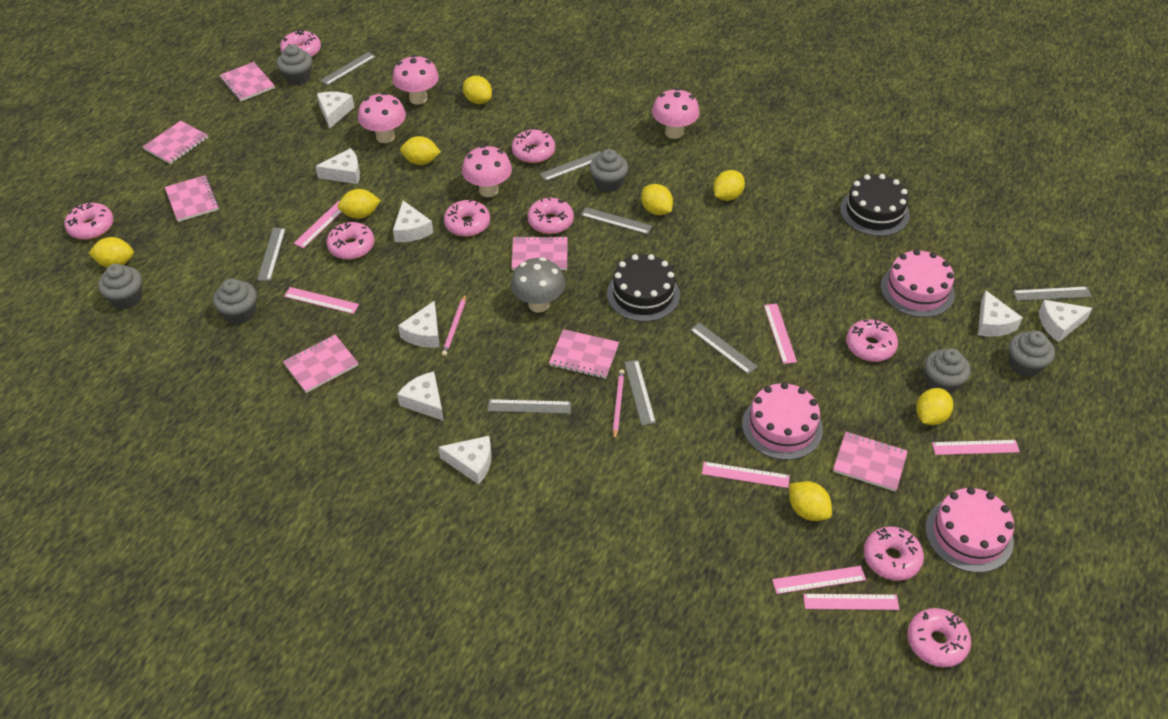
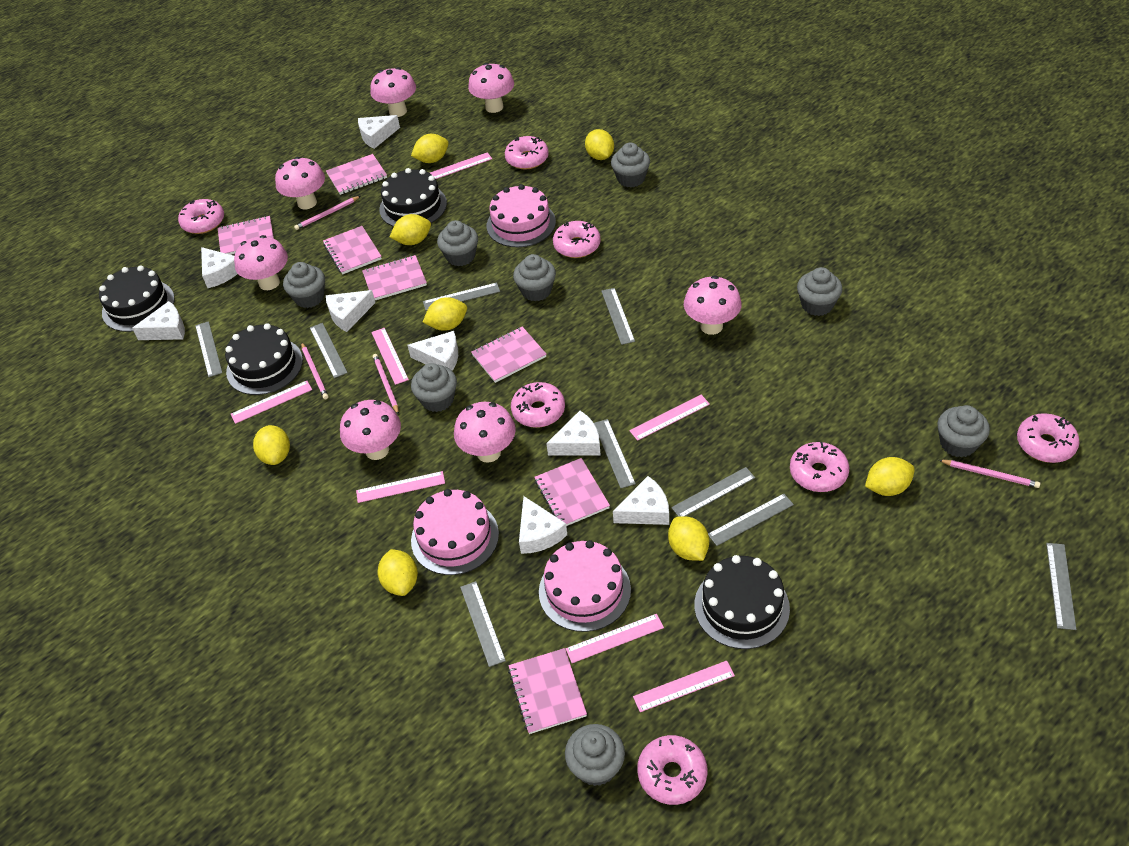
black cake: [607,254,680,322] [840,174,910,236] = 2 -> [99,265,175,332] [225,323,303,395] [379,168,447,227] [694,555,790,649] = 4
grey cupcake: [98,264,142,309] [213,279,257,324] [277,44,312,85] [590,149,628,192] [924,348,971,394] [1009,331,1055,377] = 6 -> [283,262,325,308] [411,363,457,412] [437,220,478,266] [513,254,556,301] [565,724,625,786] [611,143,650,188] [797,267,843,316] [937,405,990,457] = 8
grey mushroom: [511,257,565,313] = 1 -> none = 0
grey ruler: [257,228,286,281] [320,52,376,85] [488,399,571,414] [540,151,601,181] [581,207,652,234] [624,360,656,425] [690,323,758,374] [1013,287,1092,301] = 8 -> [195,321,222,377] [310,323,348,378] [423,283,500,311] [460,581,506,667] [594,419,636,488] [601,288,635,345] [671,467,755,517] [708,494,794,546] [1046,543,1076,630] = 9
pink donut: [64,203,114,240] [280,30,321,57] [327,222,374,260] [444,200,490,237] [512,130,555,163] [527,197,574,234] [846,319,898,362] [864,526,924,581] [907,608,971,667] = 9 -> [178,199,224,234] [505,136,549,169] [511,382,565,428] [553,221,601,258] [637,735,707,805] [790,442,849,492] [1017,413,1080,463] = 7
pink mushroom: [358,93,406,143] [392,55,439,105] [462,145,512,197] [652,88,700,139] = 4 -> [234,235,288,290] [275,157,325,209] [340,400,401,460] [371,67,416,117] [454,402,516,463] [468,63,514,113] [684,276,742,335] = 7
pink pencil: [442,294,466,356] [613,370,625,440] = 2 -> [294,196,360,230] [301,342,328,399] [373,354,399,415] [939,460,1040,488] = 4

